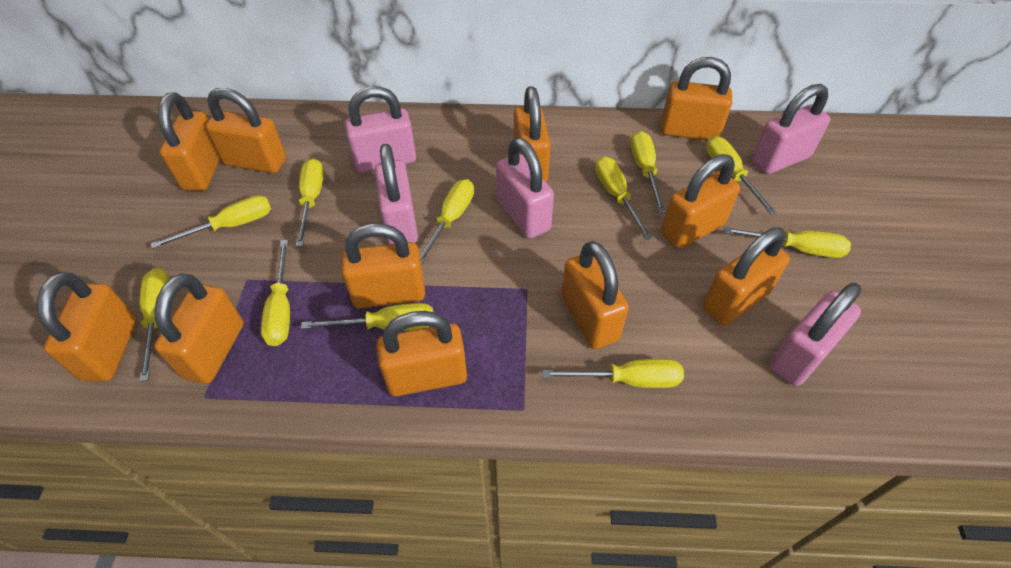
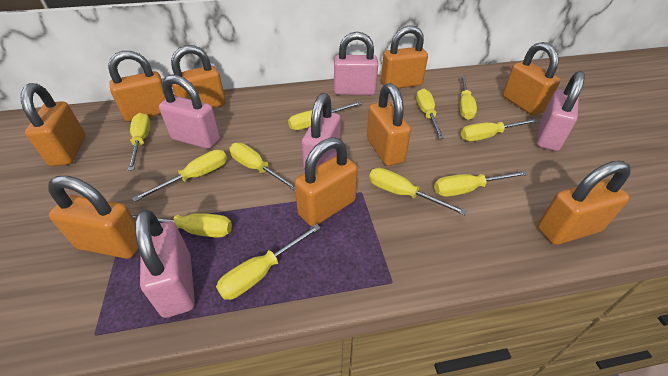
orange padlock: [37,272,137,381] [154,273,244,384] [158,92,220,191] [205,88,286,173] [341,223,425,308] [377,311,467,396] [514,86,551,182] [561,241,629,349] [661,57,732,140] [661,154,740,249] [703,228,790,326] = 11 -> [21,83,85,166] [48,176,138,259] [108,51,166,122] [171,45,226,108] [294,137,358,226] [367,83,411,166] [381,25,428,88] [503,42,560,116] [538,161,631,245] = 9

